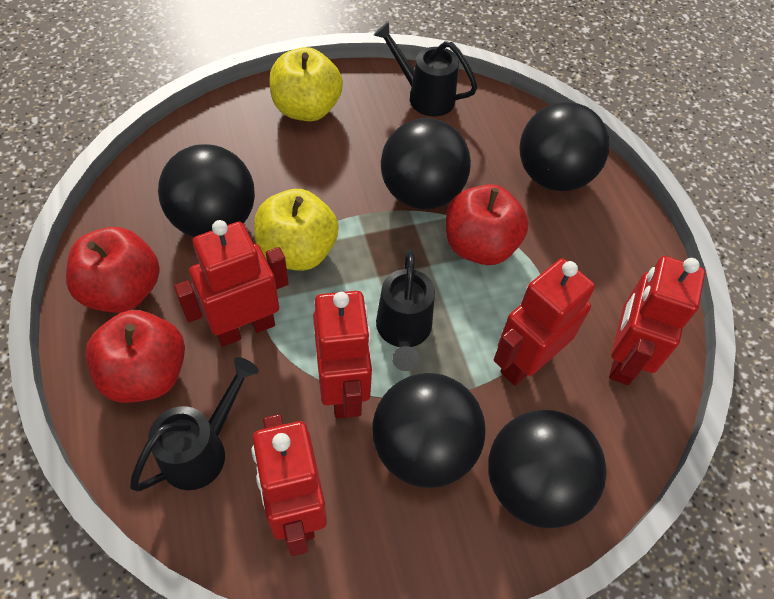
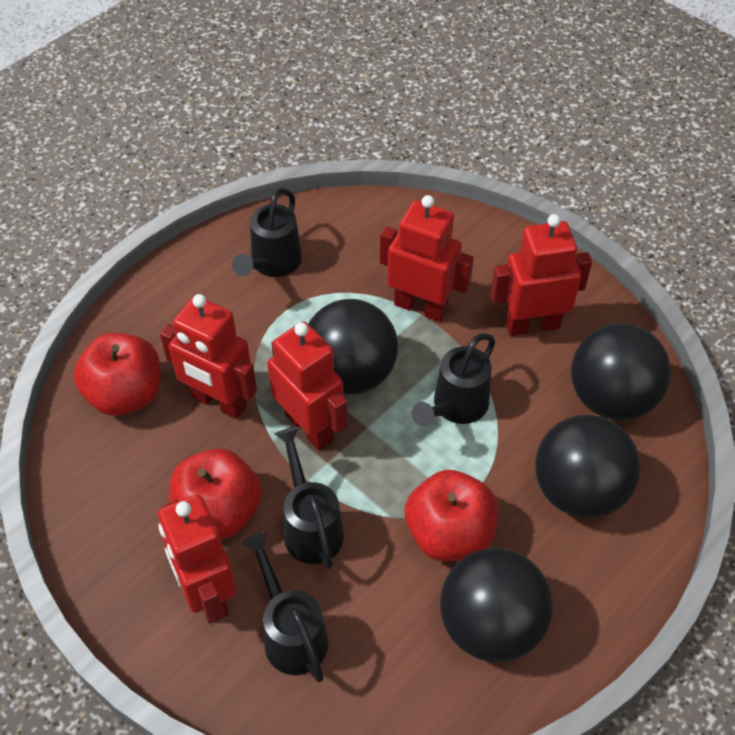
black ball: [158,144,255,237] [372,373,486,488] [381,118,471,209] [488,410,607,528] [519,102,610,191] = 5 -> [308,299,398,395] [440,548,553,662] [535,415,640,518] [571,323,671,421] = 4
black watering can: [130,357,259,491] [374,22,477,116] [376,250,435,371] = 3 -> [232,188,302,277] [242,532,328,682] [274,427,344,569] [412,333,495,426] = 4
yellow apple: [254,189,339,271] [269,47,343,121] = 2 -> none = 0

